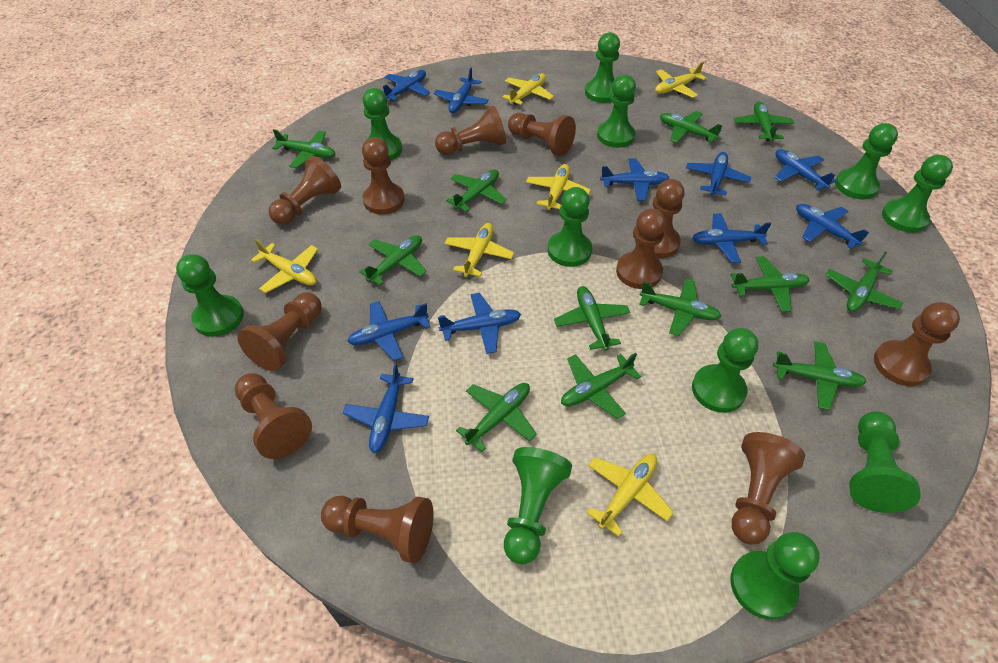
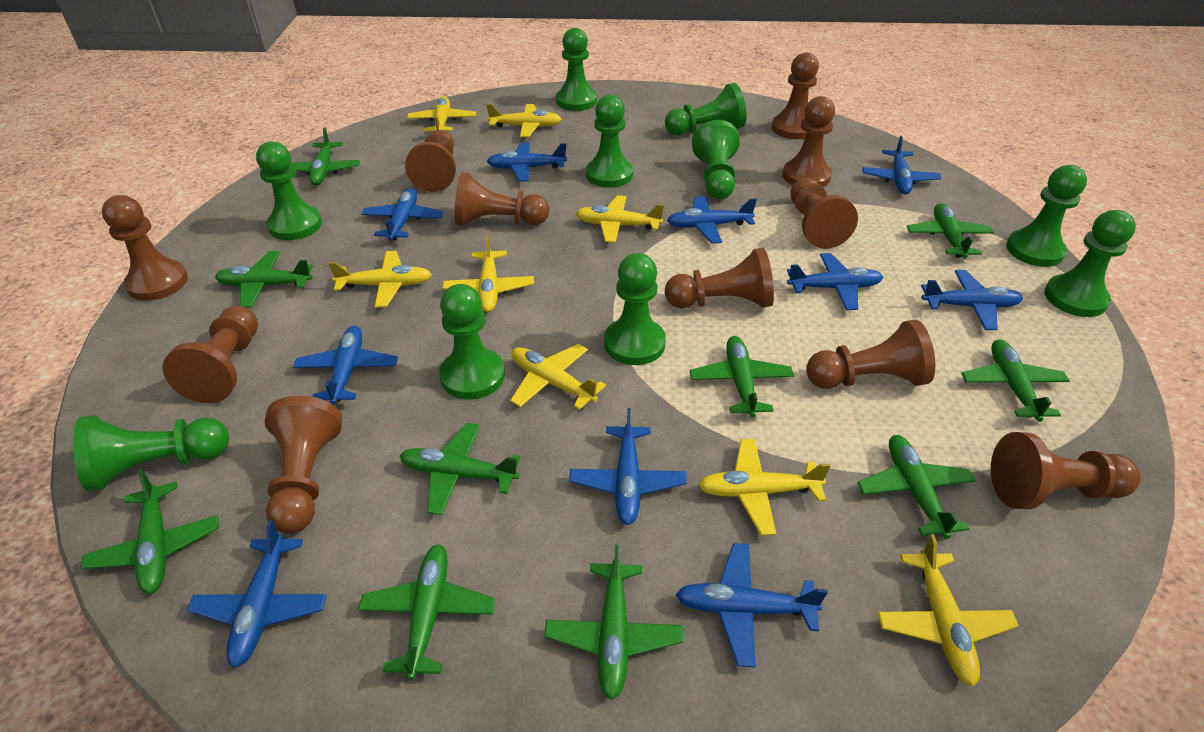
green pawn: [176,254,244,337] [363,88,402,160] [504,447,572,564] [548,187,592,267] [585,32,620,103] [597,74,636,148] [692,328,759,413] [730,532,820,620] [835,123,898,199] [849,411,921,513] [882,155,953,233] = 11 -> [73,415,229,491] [256,141,322,240] [439,284,505,399] [556,28,597,111] [586,95,633,188] [604,253,666,365] [665,83,746,135] [692,120,740,199] [1006,165,1087,267] [1044,210,1136,317] = 10
green plane: [272,129,335,168] [359,235,427,286] [446,169,507,212] [456,383,537,452] [554,286,630,351] [561,353,641,419] [639,279,722,336] [660,111,722,143] [730,256,810,312] [734,102,794,142] [773,341,866,410] [825,252,903,312] = 12 -> [81,469,219,594] [215,251,313,308] [291,127,360,185] [358,544,495,680] [400,423,520,515] [544,545,683,700] [690,336,794,417] [858,435,976,539] [907,203,994,258] [961,339,1070,422] = 10
yellow plane: [251,239,318,293] [444,223,514,277] [503,73,554,105] [526,164,591,210] [587,454,674,537] [655,62,706,98] = 6 -> [328,251,432,308] [407,96,476,132] [443,235,534,312] [486,104,562,137] [510,344,606,410] [575,195,664,243] [698,439,830,535] [877,534,1019,687] = 8

